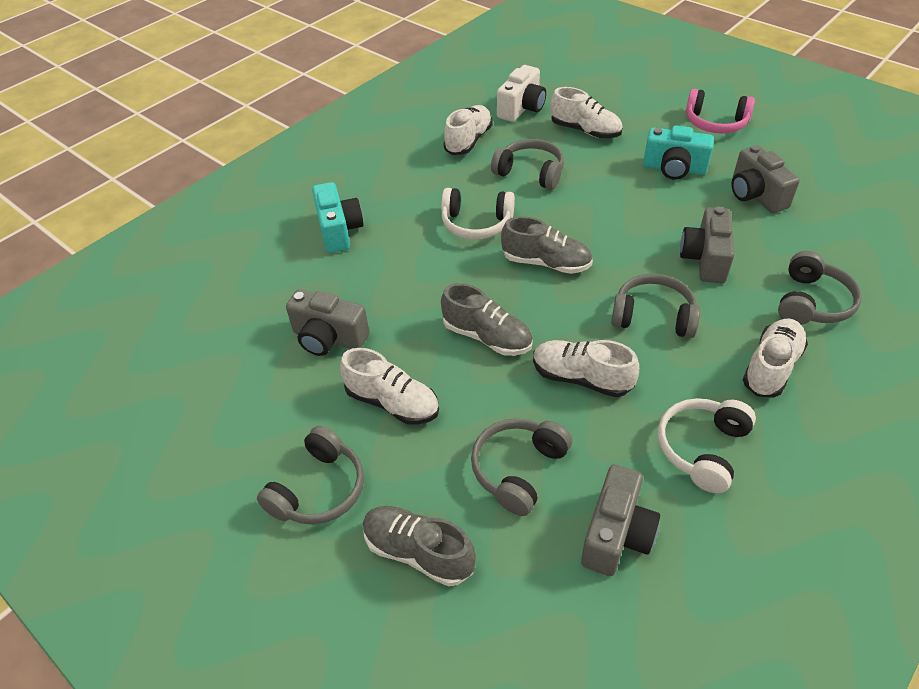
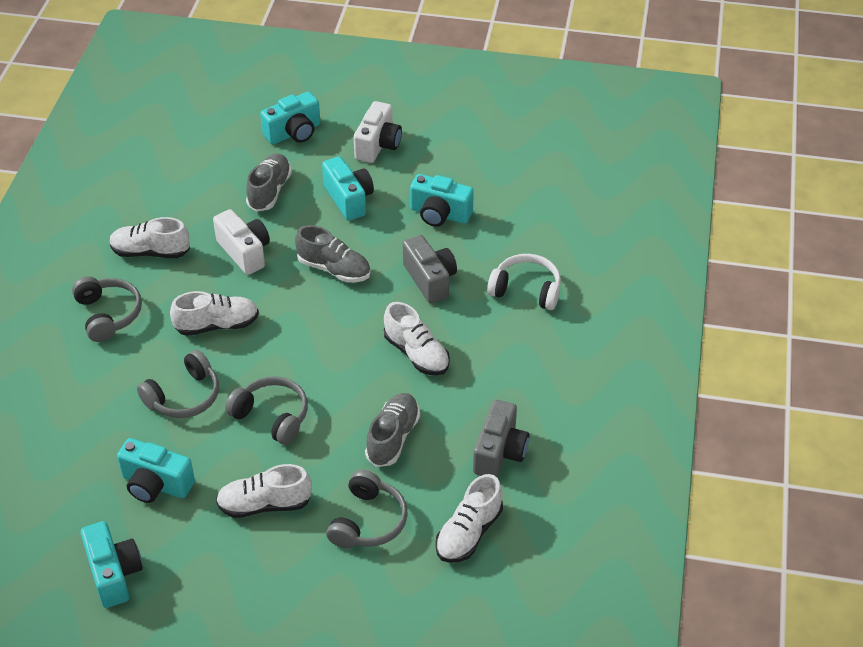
grey camera: [286,289,370,356] [581,464,660,576] [680,207,734,283] [732,145,800,213] = 4 -> [403,235,457,304] [473,400,529,477] = 2
grey headphones: [257,426,364,525] [471,418,572,516] [491,139,564,190] [611,274,700,338] [778,251,862,325] = 5 -> [72,276,142,342] [137,350,219,418] [225,376,308,445] [326,470,408,549] = 4
pink headphones: [686,89,755,134] = 1 -> none = 0
turquoise camera: [312,182,364,253] [643,125,714,179] = 2 -> [80,521,143,608] [117,438,195,503] [260,92,320,144] [322,156,374,221] [410,174,474,227] = 5
white camera: [497,65,546,122] = 1 -> [213,209,270,275] [354,101,402,163] = 2
white headphones: [441,188,515,239] [658,398,756,493] = 2 -> [487,254,561,310] = 1

